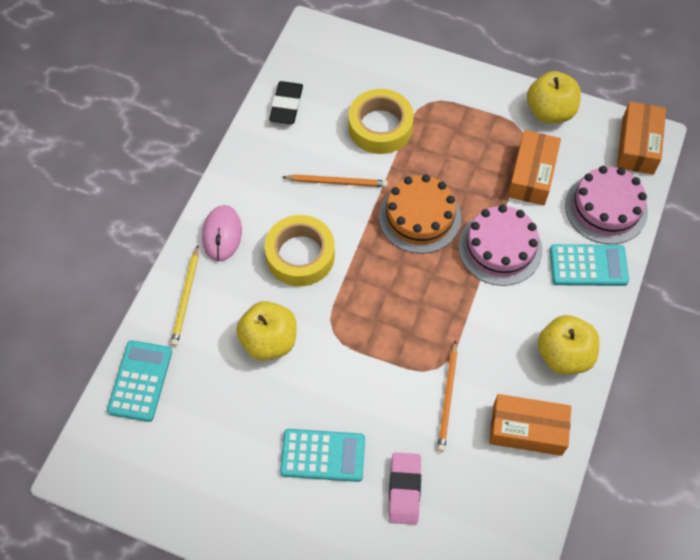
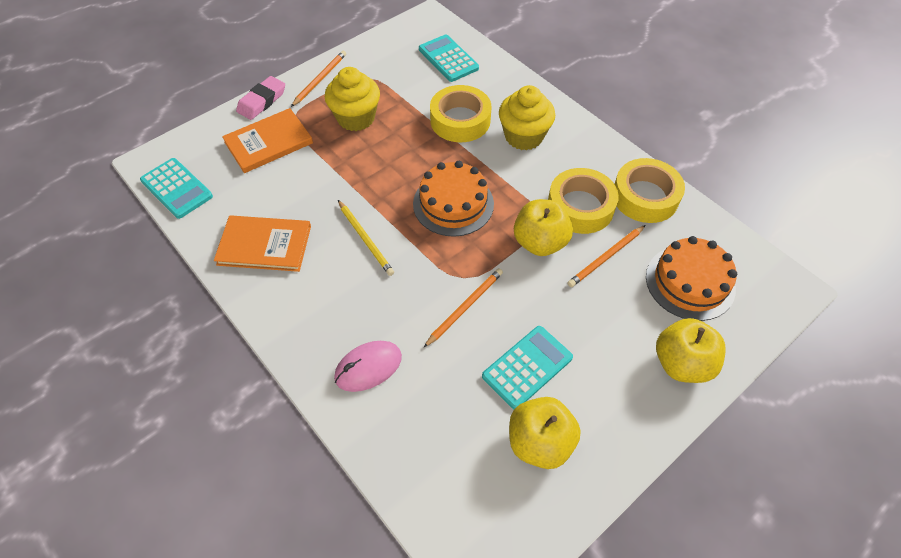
black eraser: [269,81,303,124] = 1 -> none = 0
orange book: none = 0 -> [214,215,311,272] [222,108,313,173] = 2
orange box: [489,394,571,456] [508,130,561,206] [617,101,666,175] = 3 -> none = 0
orange cake: [379,174,461,254] = 1 -> [413,161,494,237] [646,236,737,321] = 2
orange pencil: [282,174,388,187] [437,340,457,452] = 2 -> [291,51,346,107] [423,268,503,348] [568,225,646,287] = 3
pink cake: [458,205,542,286] [565,166,648,244] = 2 -> none = 0
yellow cupcake: none = 0 -> [325,67,380,131] [499,85,555,150] = 2
yellow tape: [265,215,335,286] [348,89,414,154] = 2 -> [430,85,492,142] [548,168,619,234] [615,158,685,223] = 3

